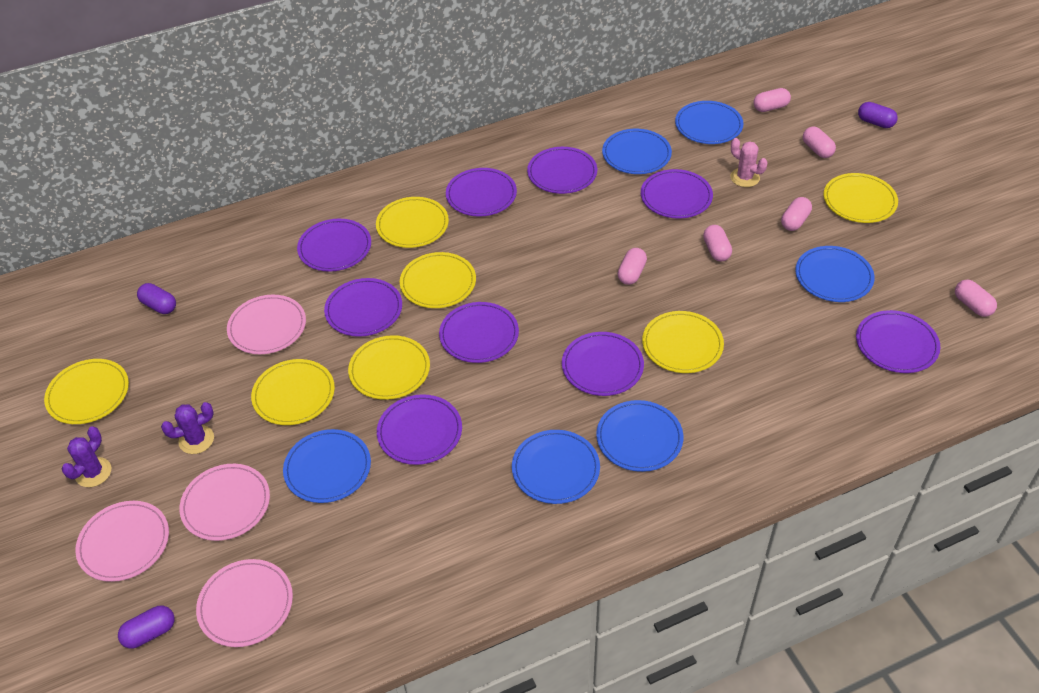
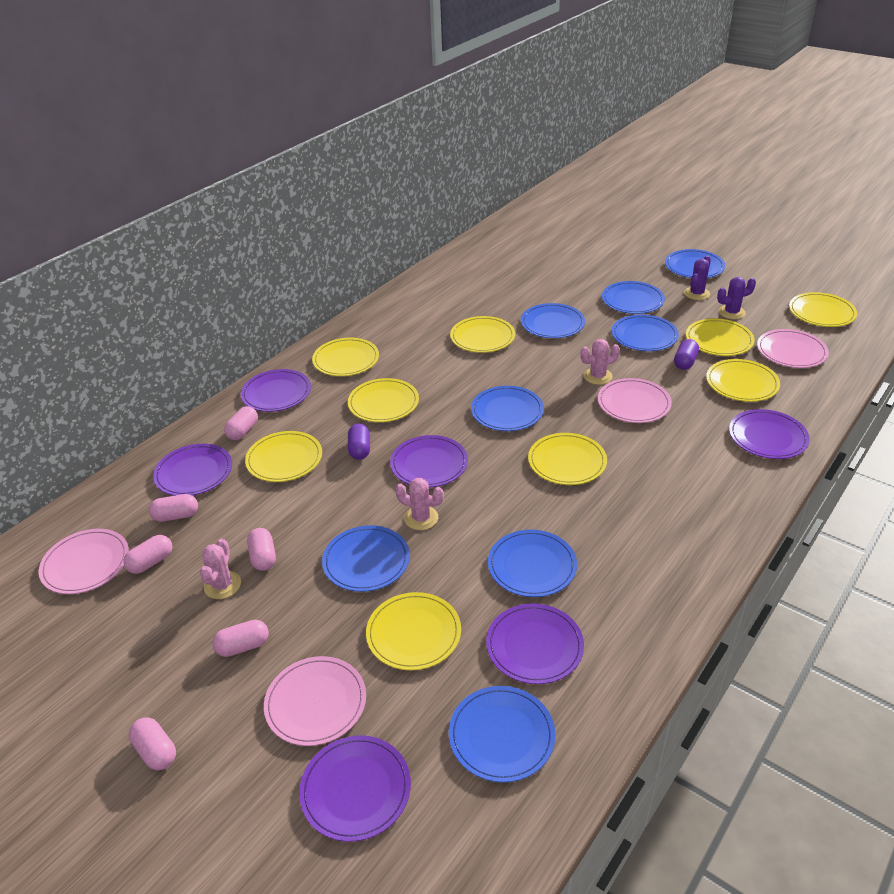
blue plate: [283,429,371,503] [512,430,600,504] [596,400,683,472] [602,129,672,174] [675,101,743,144] [795,246,875,302] = 6 -> [322,525,410,592] [449,686,555,783] [471,386,544,431] [488,530,577,597] [521,303,585,338] [602,281,665,314] [612,315,679,351] [665,249,726,278] = 8
pink cactus: [730,138,767,187] = 1 -> [200,539,241,599] [395,478,444,530] [580,339,620,385] = 3
purple capsule: [118,606,175,649] [137,283,176,314] [858,102,898,128] = 3 -> [348,424,370,460] [674,339,699,370] = 2
purple plate: [297,219,371,272] [324,278,402,337] [377,394,462,465] [439,302,519,363] [446,168,517,216] [527,147,597,194] [562,332,644,396] [641,169,713,219] [856,310,940,373] = 9 -> [153,444,232,496] [241,369,311,412] [299,735,411,842] [390,435,468,487] [486,603,584,684] [729,409,810,459] = 6
yellow plate: [44,359,129,424] [251,359,335,425] [348,335,430,400] [376,197,449,248] [400,252,476,308] [642,311,724,373] [824,173,898,223] = 7 -> [245,431,322,482] [312,338,379,376] [348,378,419,422] [366,592,461,670] [450,316,515,353] [528,433,607,485] [686,318,755,356] [706,359,780,402] [789,292,857,327] = 9

